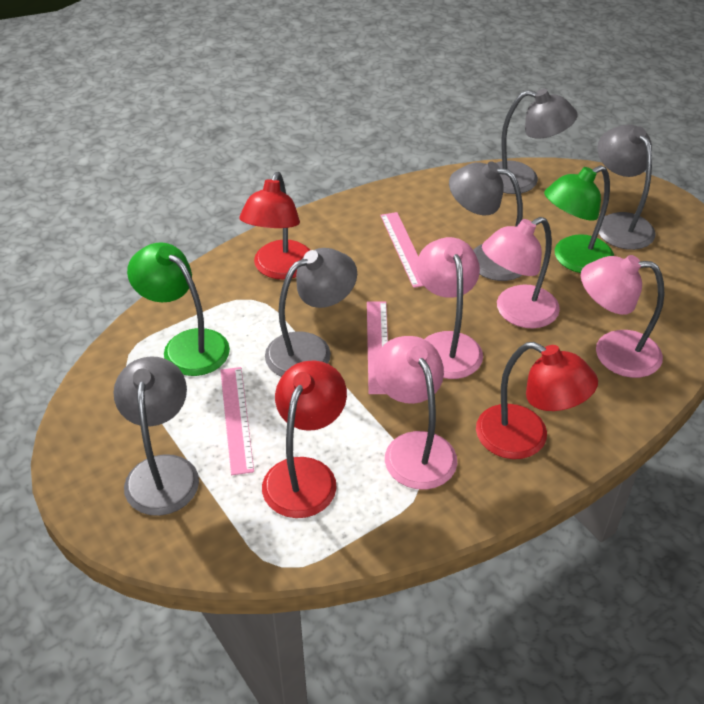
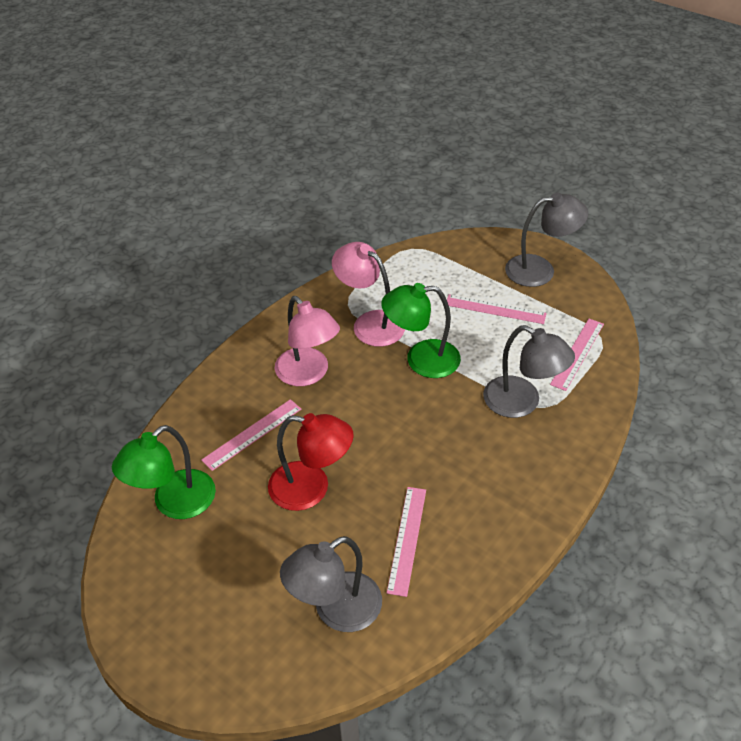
grey lamp: [113,356,199,516] [265,248,357,377] [449,161,523,281] [497,89,577,194] [597,124,656,250] = 5 -> [280,536,382,632] [483,325,575,418] [505,193,588,287] = 3
pink lamp: [374,336,457,490] [416,237,483,379] [482,217,560,328] [581,255,664,378] = 4 -> [275,296,340,386] [332,242,405,347] = 2
pink ruler: [220,367,254,475] [367,301,388,394] [380,212,424,288] = 3 -> [201,399,301,471] [387,487,426,597] [447,294,547,324] [550,319,604,391] = 4
red lamp: [240,172,310,280] [262,360,347,518] [476,342,598,459] = 3 -> [268,413,354,511] = 1

